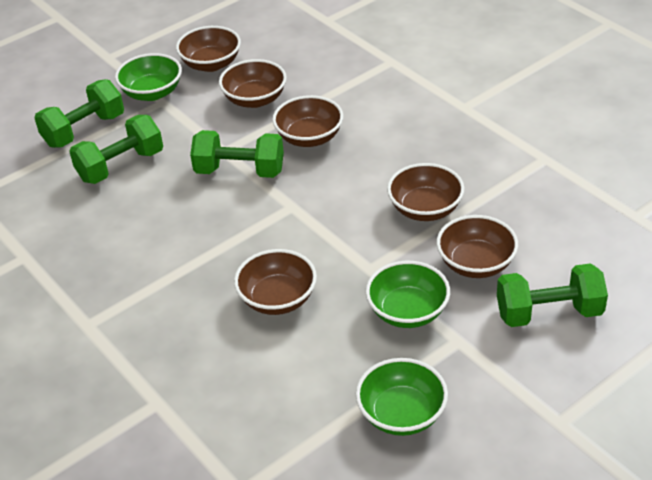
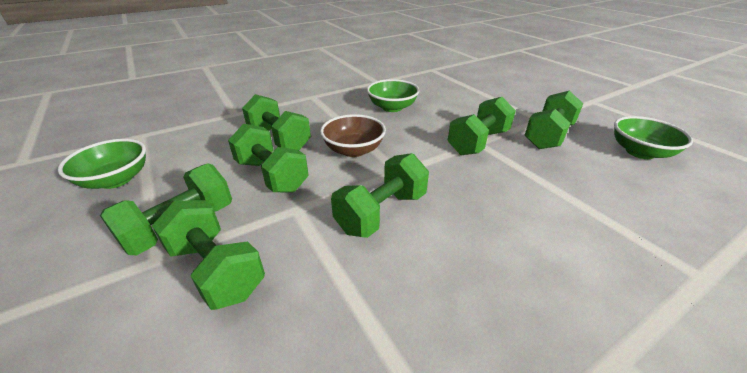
brown bowl: [176,26,241,72] [219,59,287,108] [234,249,317,315] [272,95,343,147] [387,163,465,221] [436,215,518,278] = 6 -> [320,114,386,157] = 1
green dumbbell: [34,79,124,148] [69,115,163,184] [190,130,284,178] [497,263,608,327] = 4 -> [100,163,232,255] [152,200,265,310] [228,124,308,193] [242,94,311,150] [331,153,429,238] [447,97,516,155] [525,91,584,149] = 7

